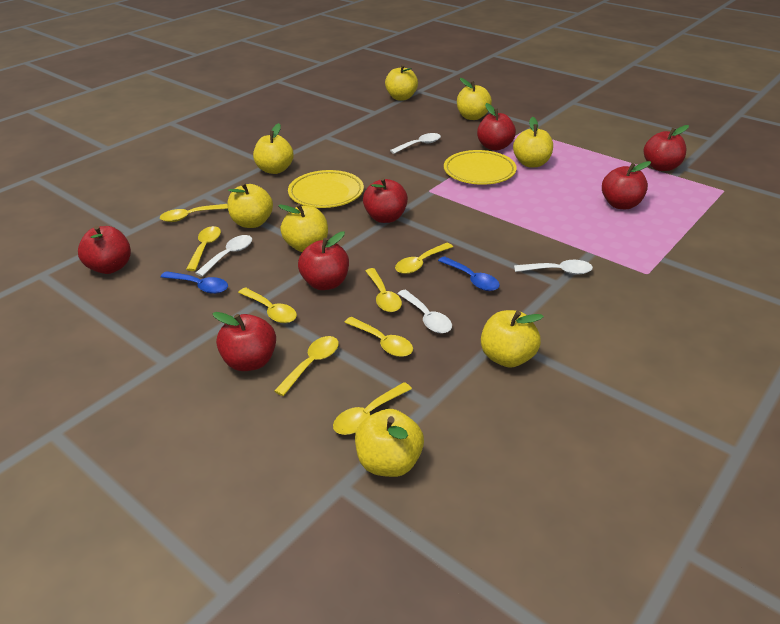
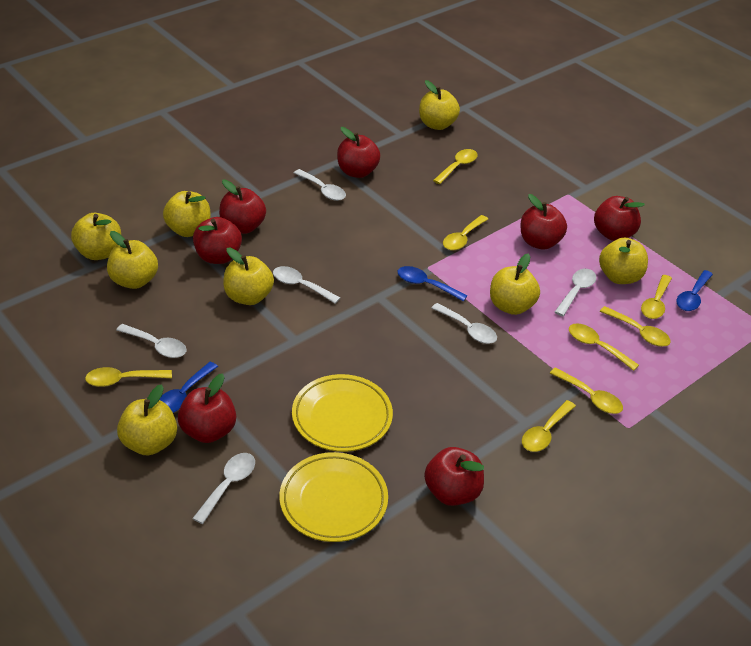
blue spoon: [161,271,228,294] [438,256,500,291] = 2 -> [159,362,218,413] [397,266,468,302] [676,270,713,311] = 3
white spoon: [196,235,252,277] [390,133,441,154] [397,290,452,333] [514,260,593,275] = 4 -> [116,324,186,358] [192,453,255,524] [273,266,340,304] [294,169,346,201] [431,303,497,344] [555,269,596,316] = 6

